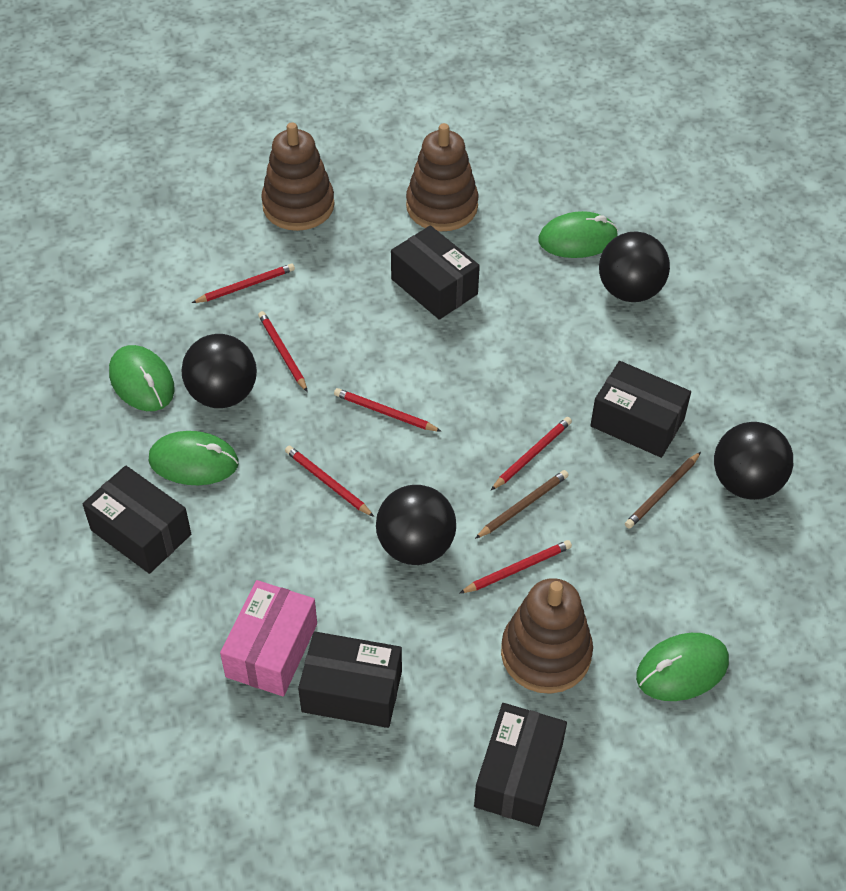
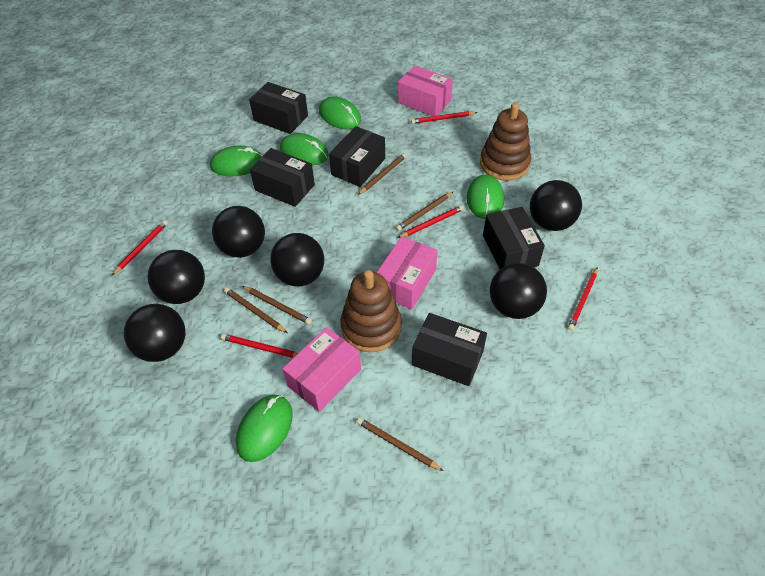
black ball: [181,334,257,408] [376,485,456,565] [599,231,670,302] [714,422,793,500] = 4 -> [124,304,185,362] [148,250,205,304] [212,206,265,258] [270,233,324,286] [490,263,547,319] [530,180,582,231] = 6
brown pencil: [475,470,569,539] [625,452,701,529] = 2 -> [224,288,287,333] [242,286,312,324] [357,418,444,471] [358,153,406,195] [396,191,454,231] = 5
brown stacking toy: [261,122,335,231] [406,123,478,231] [501,578,593,694] = 3 -> [340,270,402,352] [480,103,531,181] = 2
green mouse: [109,345,175,411] [149,431,238,485] [538,211,618,258] [636,633,729,701] = 4 -> [210,145,263,176] [236,395,293,462] [280,133,329,165] [319,97,361,129] [466,175,504,219] = 5
pink box: [220,580,317,697] = 1 -> [282,327,361,412] [377,236,438,310] [398,66,453,116] = 3
red pencil: [192,263,295,303] [258,311,308,392] [285,446,374,517] [334,388,442,432] [460,540,572,593] [491,417,572,490] = 6 -> [112,220,168,275] [221,334,298,358] [398,205,464,238] [411,111,477,124] [568,267,598,330] = 5

